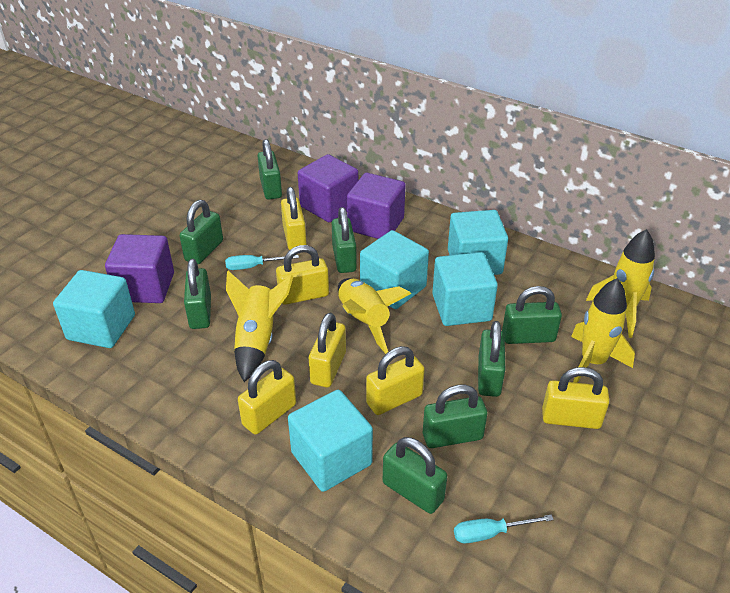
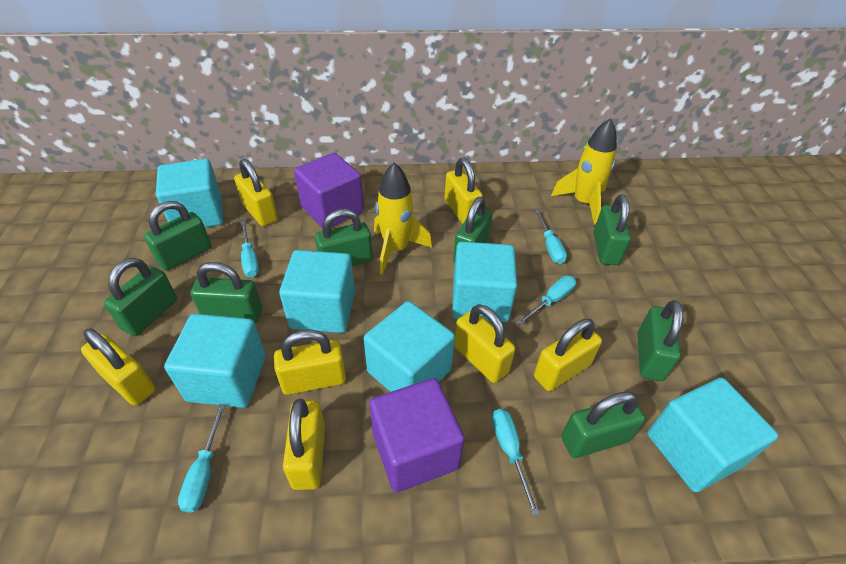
purple cube: [105,234,174,303] [298,154,358,222] [347,173,406,239] = 3 -> [294,153,364,227] [369,378,465,493] = 2
turquoise cube: [53,270,135,348] [288,390,373,492] [360,230,429,309] [432,252,498,326] [448,210,508,275] = 5 -> [156,159,223,227] [164,314,266,408] [279,250,355,333] [364,301,455,392] [452,242,517,322] [647,378,778,492] = 6
turquoise screwdriver: [225,255,299,270] [454,515,554,543] = 2 -> [178,404,225,513] [241,221,259,277] [492,409,540,516] [517,276,576,325] [535,209,567,264] = 5
yellow padlock: [238,360,296,435] [276,245,329,305] [281,187,307,250] [309,313,346,387] [366,346,425,415] [542,367,610,429] = 6 -> [81,329,155,406] [234,159,278,226] [274,329,346,395] [283,399,325,490] [444,158,483,224] [454,304,515,383] [534,319,602,391] = 7
yellow rocket: [226,271,293,382] [338,278,411,354] [571,278,635,383] [586,229,655,338] = 4 -> [374,162,432,275] [551,118,617,225] = 2

